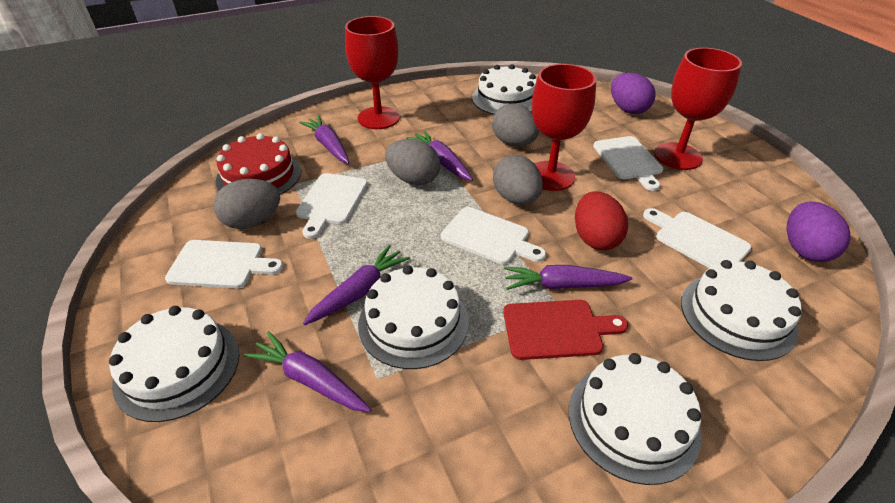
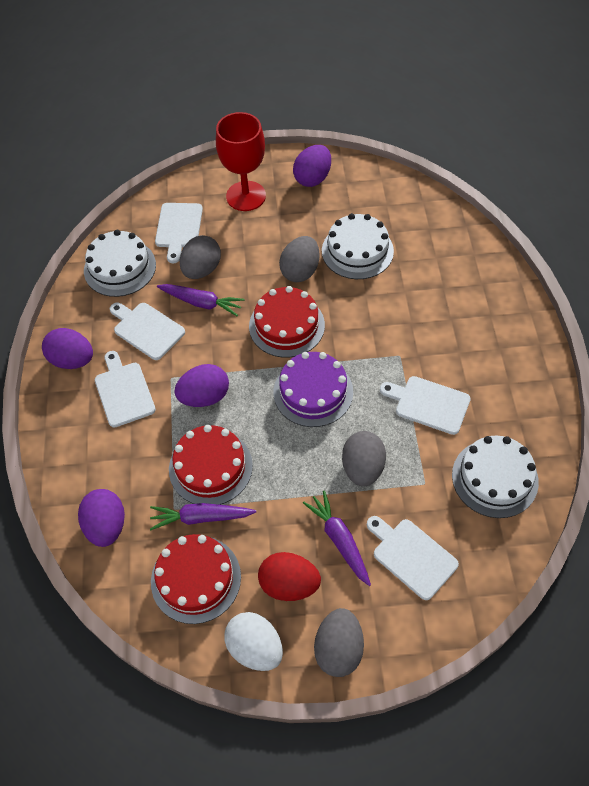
purple cake: none = 0 -> [274,352,353,427] = 1
purple carrot: [244,331,371,412] [299,116,350,164] [303,245,410,325] [406,130,473,181] [504,265,633,290] = 5 -> [150,503,256,530] [157,284,244,316] [303,490,371,586] = 3
purple egg: [611,73,656,114] [786,202,851,262] = 2 -> [42,328,93,369] [78,489,125,547] [174,364,229,407] [293,145,331,187] = 4
red cake: [216,133,301,195] = 1 -> [151,534,241,624] [169,425,253,505] [249,286,325,358] = 3
red cutting board: [503,300,628,360] = 1 -> none = 0
red goblet: [345,16,400,129] [532,64,596,191] [654,48,742,170] = 3 -> [216,112,266,211] = 1
white cake: [109,306,239,422] [358,266,468,369] [472,64,537,115] [569,353,702,485] [681,260,802,361] = 5 -> [84,230,156,297] [322,213,394,279] [452,435,539,518] = 3
white egg: none = 0 -> [224,612,283,671] = 1

